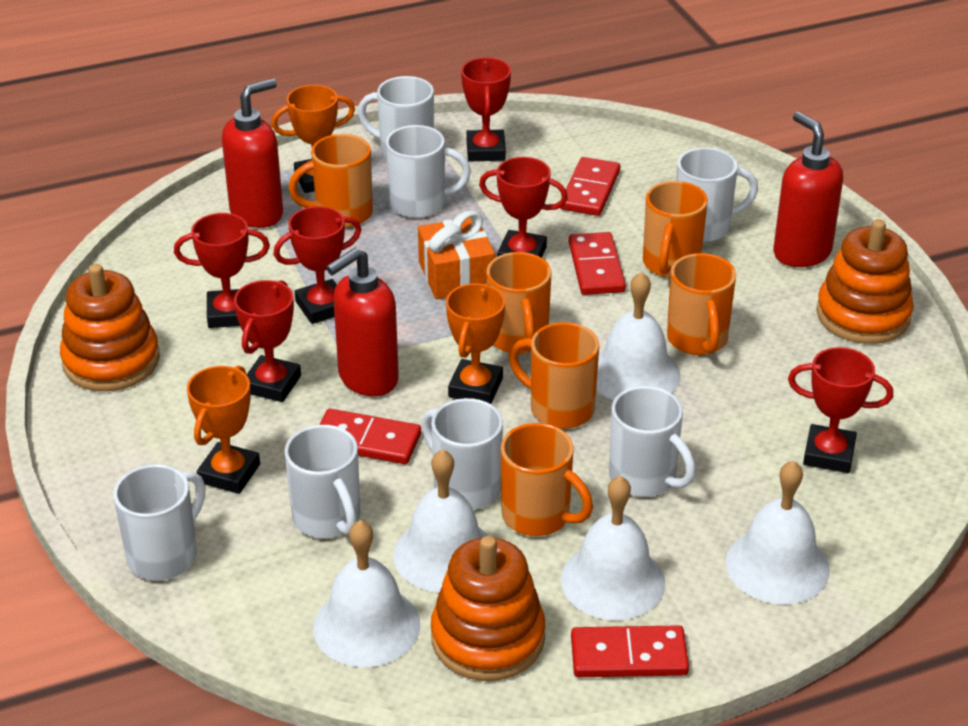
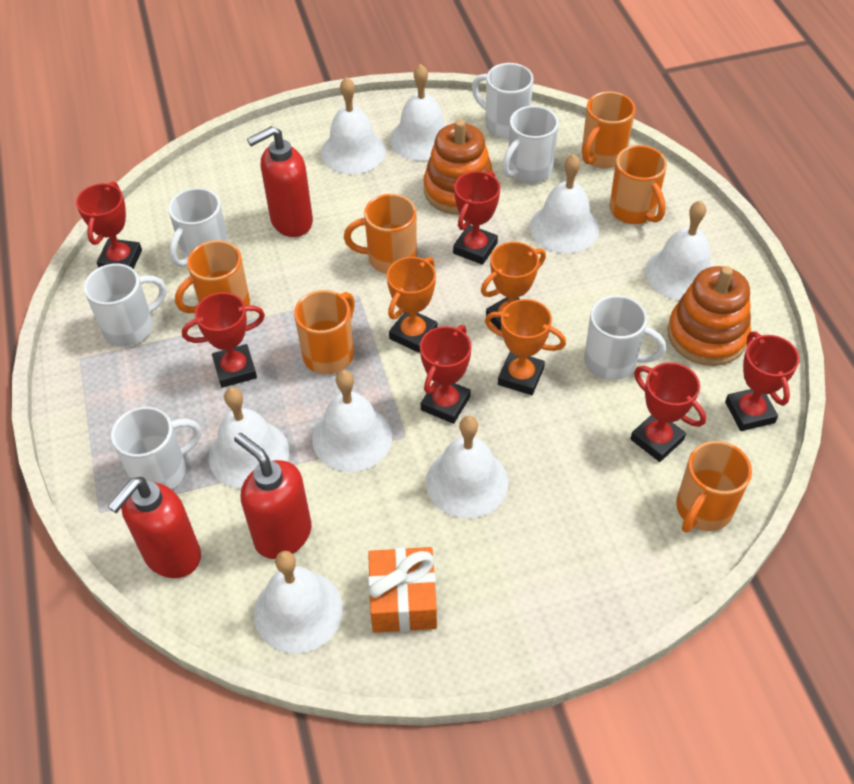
orange stacking toy: [60,264,160,391] [431,536,545,681] [816,219,914,344] = 3 -> [424,119,494,215] [667,266,751,366] = 2
red domino: [319,409,421,464] [560,157,620,216] [569,232,626,295] [571,625,689,677] = 4 -> none = 0
white bell: [313,520,420,667] [393,449,488,592] [561,476,665,620] [596,272,680,400] [726,460,830,604] = 5 -> [209,387,289,489] [254,551,343,654] [312,370,392,472] [321,77,386,174] [390,64,447,161] [426,416,508,518] [530,154,599,253] [645,201,714,301] = 8
white mug: [113,464,206,580] [284,425,360,538] [358,76,434,160] [386,125,471,218] [422,398,503,509] [609,386,696,497] [676,147,758,242] = 7 -> [84,264,167,347] [111,407,201,490] [168,188,229,267] [472,63,533,138] [502,106,559,183] [584,295,666,380] = 6

